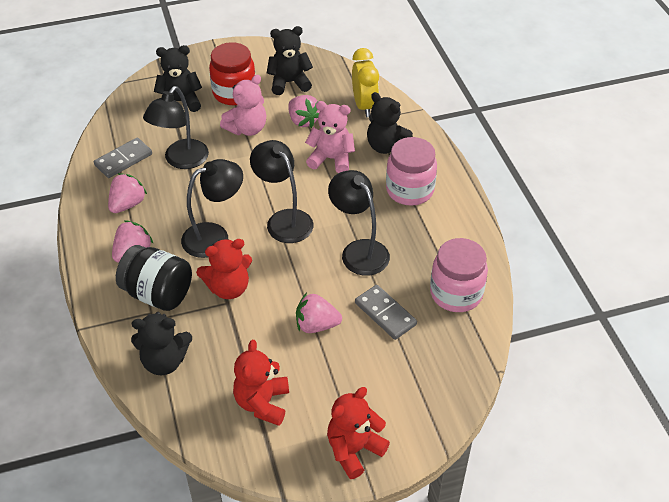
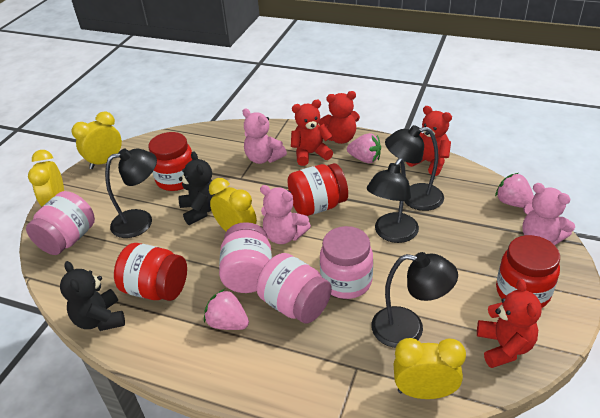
black jar: [116,245,192,311] = 1 -> none = 0
black teddy bear: [131,312,192,375] [154,45,202,112] [267,26,313,95] [367,92,413,154] = 4 -> [60,261,125,331] [178,151,215,225] = 2
grey domino: [94,138,152,178] [355,285,417,340] = 2 -> none = 0
pink jar: [386,137,437,206] [430,238,488,312] = 2 -> [26,191,95,255] [219,222,272,293] [257,253,332,324] [320,226,373,299] = 4
pink strawberry: [108,173,147,213] [112,220,154,262] [288,95,320,128] [296,293,342,333] = 4 -> [204,289,249,330] [347,133,381,163] [495,173,534,208] = 3
pink teddy bear: [220,75,267,136] [305,101,355,173] = 2 -> [243,109,287,164] [260,185,311,244] [522,183,575,245] = 3
red jar: [209,42,255,105] = 1 -> [114,243,187,301] [148,132,192,191] [288,163,348,216] [496,235,560,308] = 4
red teddy bear: [196,239,252,299] [233,340,289,426] [327,387,390,479] = 3 -> [291,99,333,166] [319,91,360,144] [406,106,452,176] [477,279,542,368] = 4
yellow clock: [352,48,379,117] = 1 -> [28,150,64,207] [72,111,122,169] [209,178,257,231] [394,338,466,399] = 4

